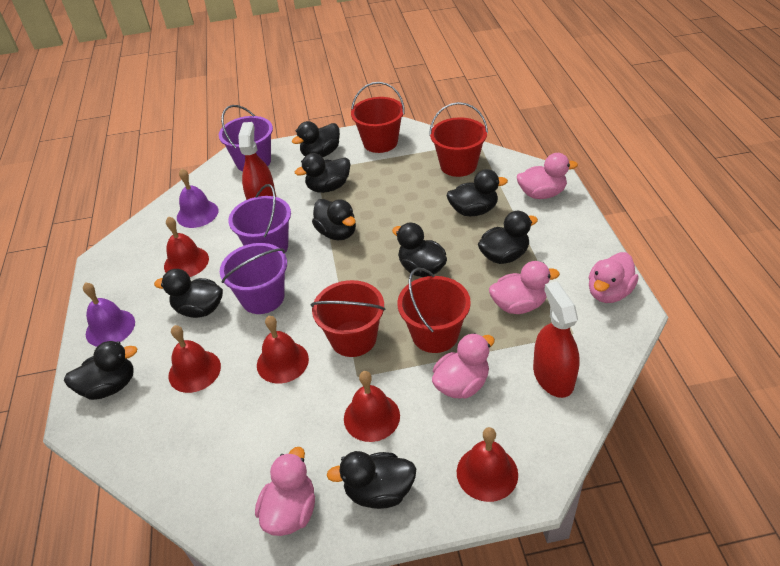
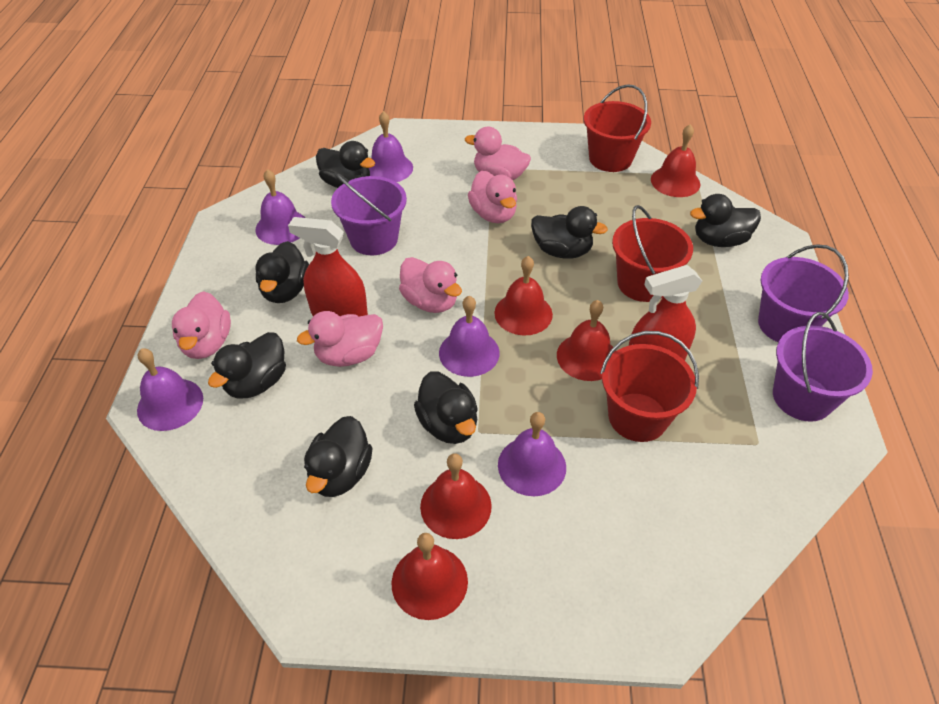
black duck: [64,341,137,400] [154,269,223,318] [292,121,340,157] [295,153,351,193] [312,199,356,240] [327,451,416,509] [392,222,447,277] [447,169,508,216] [478,211,538,264] = 9 -> [208,332,286,399] [255,241,309,303] [304,416,373,497] [316,141,375,188] [414,372,478,444] [531,206,608,259] [690,194,761,247] = 7
purple bell: [83,282,135,347] [177,168,219,228] = 2 -> [137,348,203,431] [255,169,305,245] [369,111,413,182] [439,296,500,377] [498,412,566,496] = 5
red bucket: [310,280,385,357] [351,82,405,153] [397,267,471,353] [429,102,488,177] = 4 -> [584,84,651,172] [600,331,699,442] [612,205,693,302] = 3

